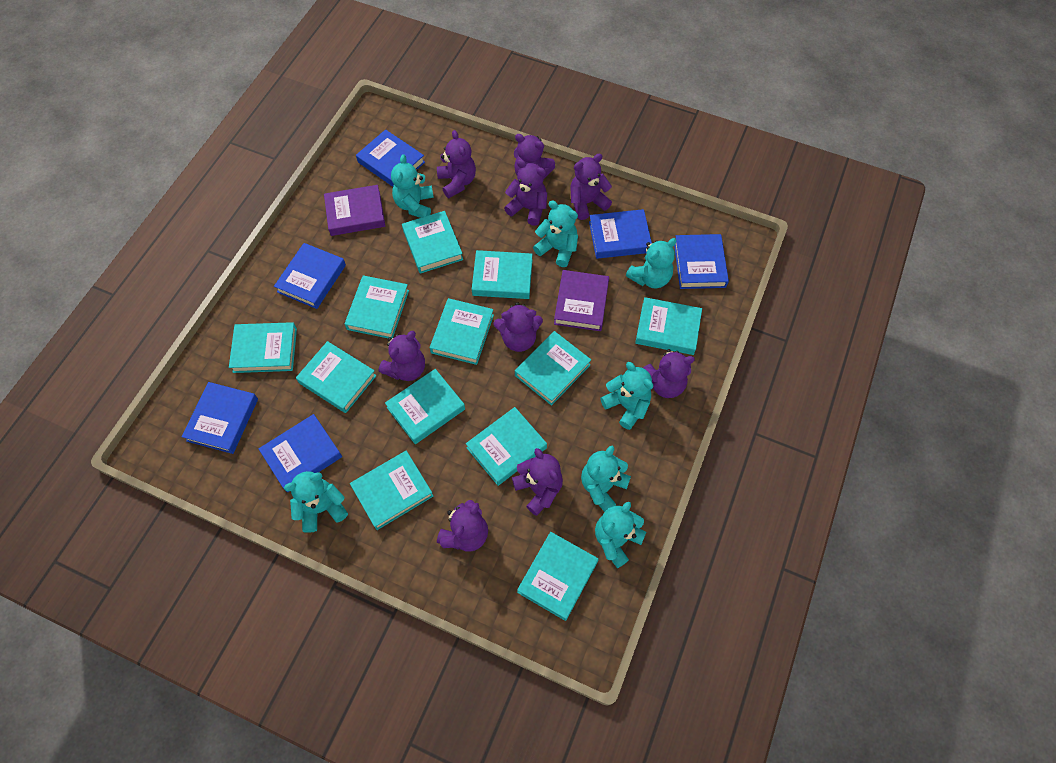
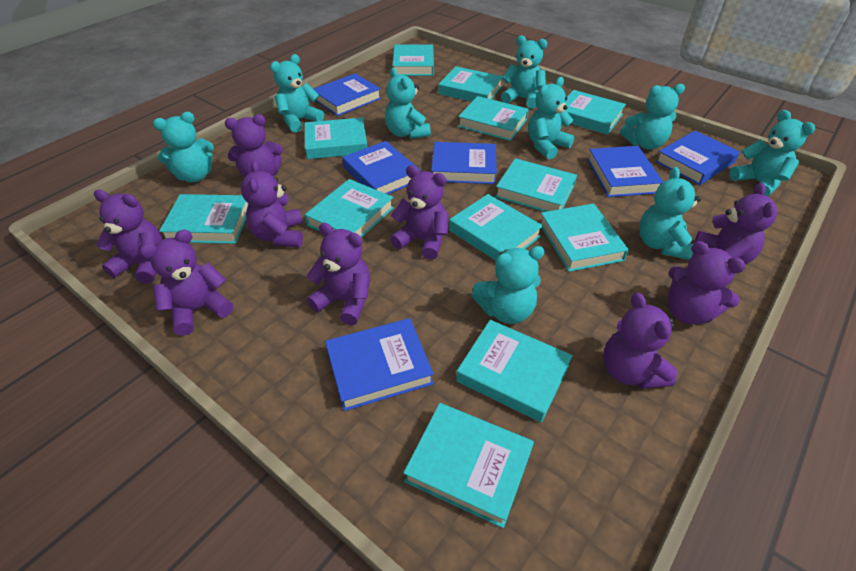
purple book: [324,185,385,236] [554,270,609,331] = 2 -> none = 0
turquoise teddy bear: [284,471,348,533] [391,154,434,218] [533,201,578,267] [581,446,631,512] [595,502,646,568] [600,362,653,430] [626,238,676,288] = 7 -> [153,112,214,182] [270,54,324,133] [385,68,431,139] [471,246,545,324] [501,35,547,109] [528,77,574,159] [620,84,685,149] [639,167,701,260] [730,110,815,196] = 9

